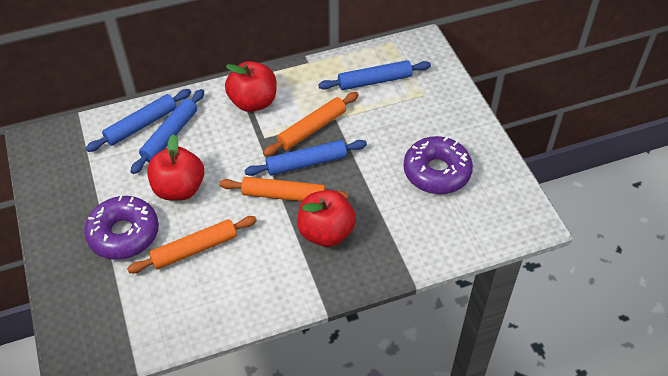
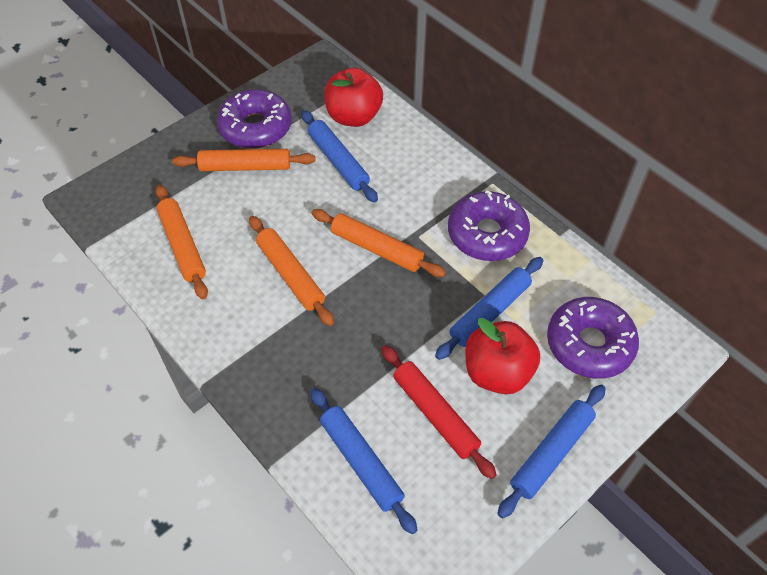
orange rolling pin: [127,216,257,273] [219,177,348,201] [263,92,359,156] = 3 -> [156,185,208,299] [172,149,315,171] [249,216,334,326] [311,209,446,277] = 4
purple donut: [84,196,159,260] [403,136,473,194] = 2 -> [217,89,292,149] [448,190,530,261] [547,297,639,379] = 3
red apple: [147,134,204,201] [225,61,276,112] [297,190,356,247] = 3 -> [324,68,383,127] [465,318,540,394] = 2
red rolling pin: none = 0 -> [381,345,496,479] = 1

